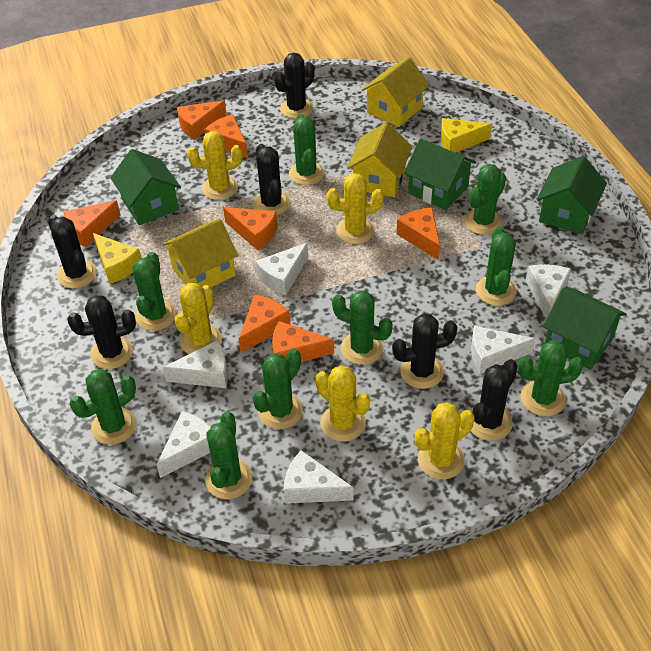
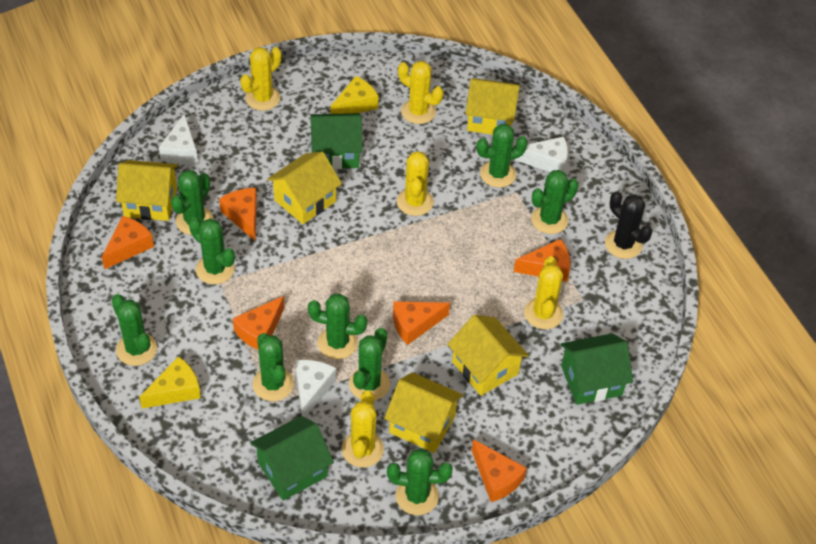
black cactus: [48,215,97,288] [67,295,136,369] [253,144,290,215] [274,53,315,119] [392,314,458,389] [470,359,518,441] = 6 -> [605,191,653,259] = 1
green house: [110,149,181,225] [404,138,476,210] [537,156,607,234] [543,287,626,370] = 4 -> [250,416,334,501] [310,113,363,169] [560,333,633,405] = 3
orange cheese: [63,200,121,247] [177,100,227,140] [204,114,248,158] [223,207,278,250] [239,294,291,353] [272,321,334,362] [397,207,440,260] = 7 -> [102,216,154,269] [219,188,257,241] [233,296,284,350] [393,301,450,345] [471,439,527,502] [514,239,570,282] = 6
white cheese: [156,411,211,478] [163,340,228,388] [256,243,308,295] [284,450,354,504] [471,325,535,374] [526,264,571,319] = 6 -> [159,114,198,164] [295,360,336,418] [515,137,568,172] = 3
yellow house: [162,219,238,287] [347,122,412,197] [362,57,429,127] = 3 -> [116,160,178,221] [267,151,342,224] [384,372,463,453] [448,315,529,396] [465,78,520,135] = 5

